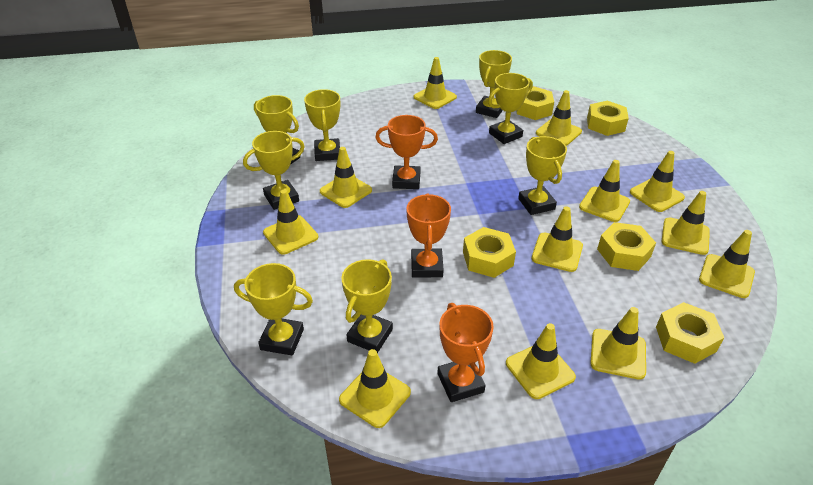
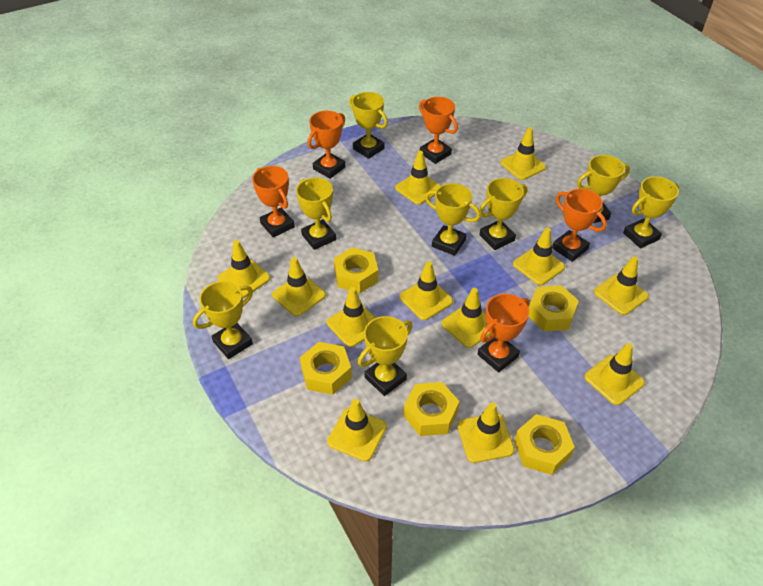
orange trophy: [375,115,438,189] [406,193,451,278] [437,303,494,402] = 3 -> [252,166,295,237] [307,110,345,179] [419,97,458,164] [477,294,530,372] [552,188,607,262] = 5

